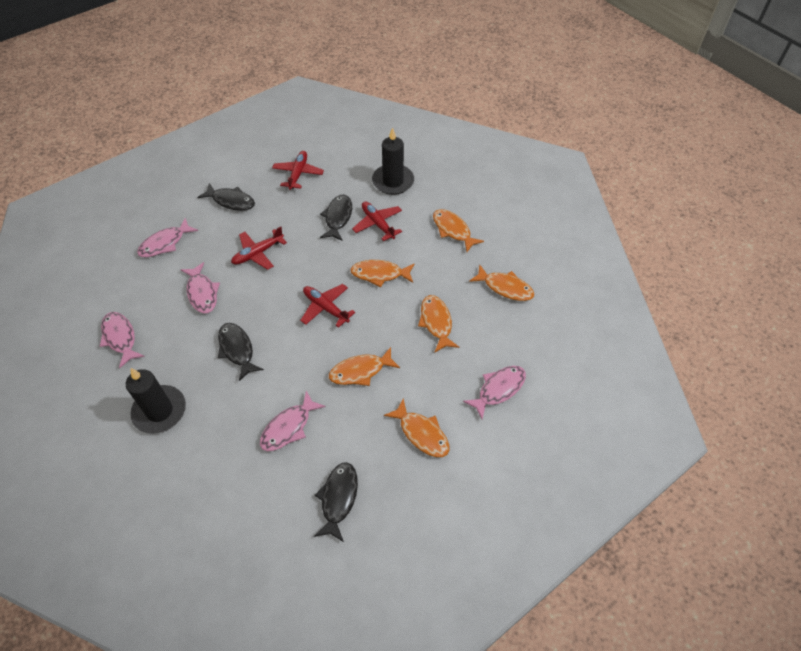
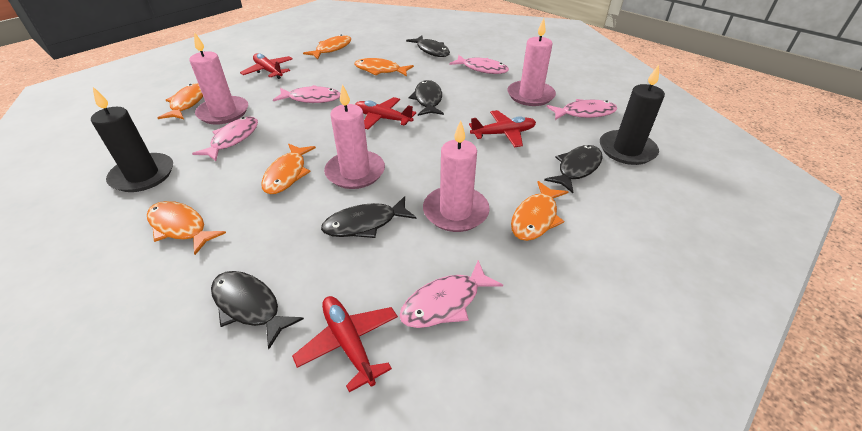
black fish: [197,183,255,211] [218,323,264,381] [314,462,358,542] [320,195,352,241] = 4 -> [211,271,304,349] [321,196,417,238] [406,36,450,57] [409,80,444,116] [544,145,603,193] = 5
pink candle: none = 0 -> [190,32,248,125] [324,84,385,189] [423,120,490,232] [507,18,556,106] = 4

